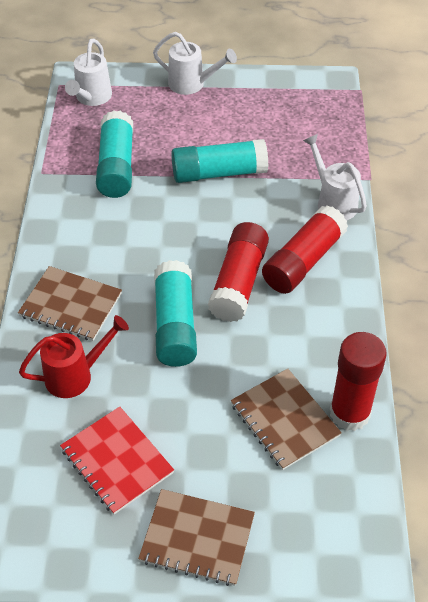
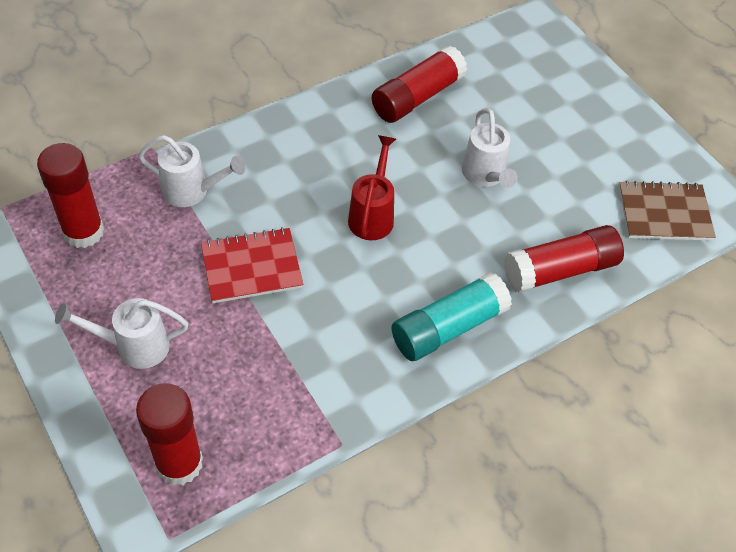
brown notebook: [18,266,122,341] [138,489,255,586] [231,369,342,470] = 3 -> [619,181,716,241] = 1
red glue stick: [208,222,269,322] [262,205,348,294] [330,332,387,431] = 3 -> [37,143,104,248] [136,383,203,486] [372,45,468,123] [504,225,624,293] = 4
turquoise glue stick: [96,110,133,198] [154,260,197,367] [171,139,269,183] = 3 -> [391,272,512,361] = 1

